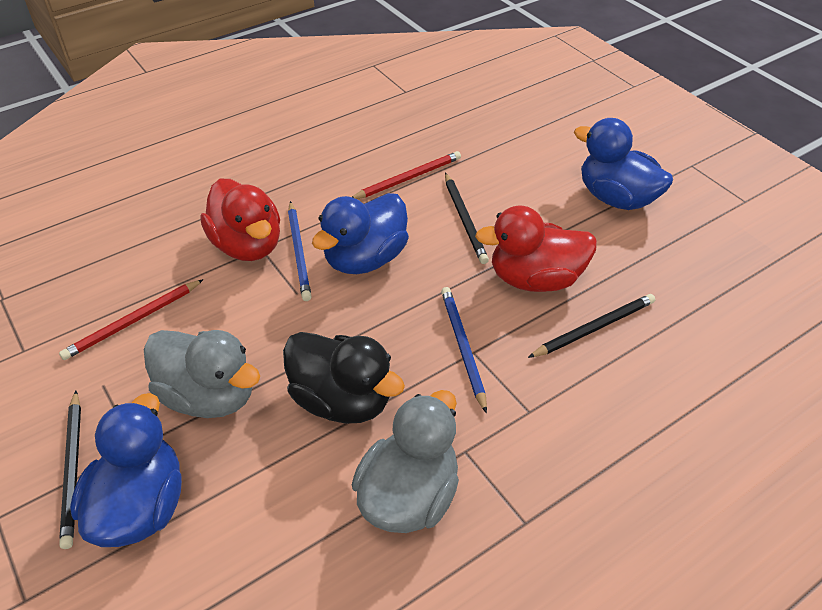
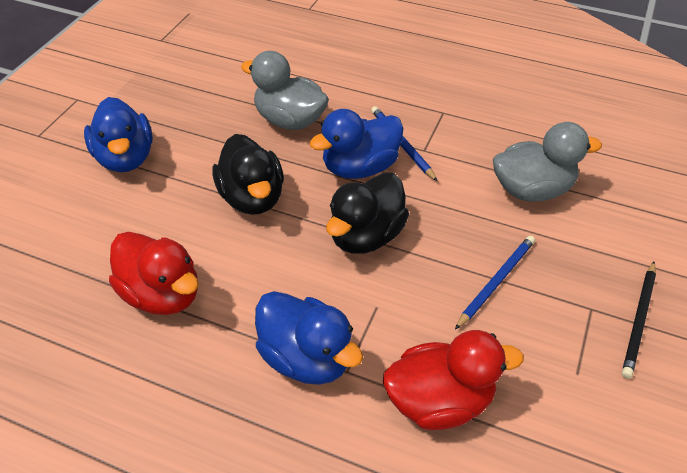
black duck: [283,332,405,423] = 1 -> [212,134,284,215] [326,172,409,254] = 2
black pencil: [59,391,81,549] [445,173,489,264] [528,294,655,358] = 3 -> [622,261,656,378] = 1
red pencil: [59,279,204,360] [352,151,461,199] = 2 -> none = 0

